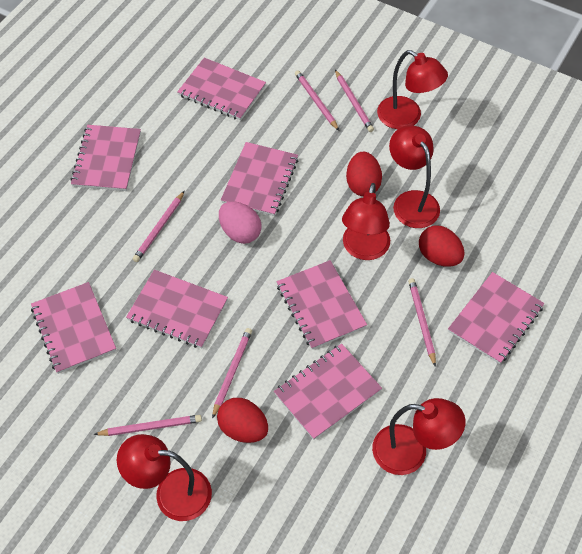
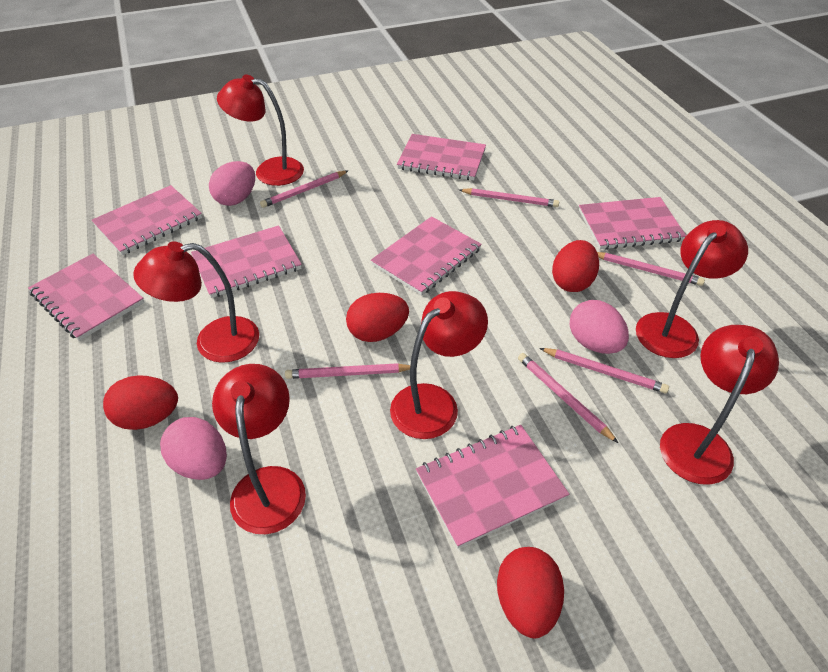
pink egg: [219,201,261,244] = 1 -> [160,417,227,480] [209,161,255,206] [570,300,629,354] = 3
pink notebook: [31,282,116,374] [70,125,141,191] [126,270,228,348] [177,58,266,120] [221,142,298,216] [274,343,382,440] [276,260,367,350] [448,272,544,364] = 8 -> [28,254,144,341] [92,185,202,255] [191,225,302,298] [371,216,482,296] [397,134,486,180] [416,425,569,548] [579,197,686,250] = 7
red egg: [217,398,268,443] [346,152,382,196] [419,225,464,267] = 3 -> [103,375,178,430] [346,293,409,342] [497,547,564,638] [552,240,599,292] = 4
red lamp: [117,434,212,521] [342,183,390,260] [372,398,466,475] [377,50,448,129] [389,125,440,228] = 5 -> [133,241,259,363] [212,364,306,534] [217,75,304,186] [390,291,488,439] [636,220,748,358] [660,325,779,485] = 6

